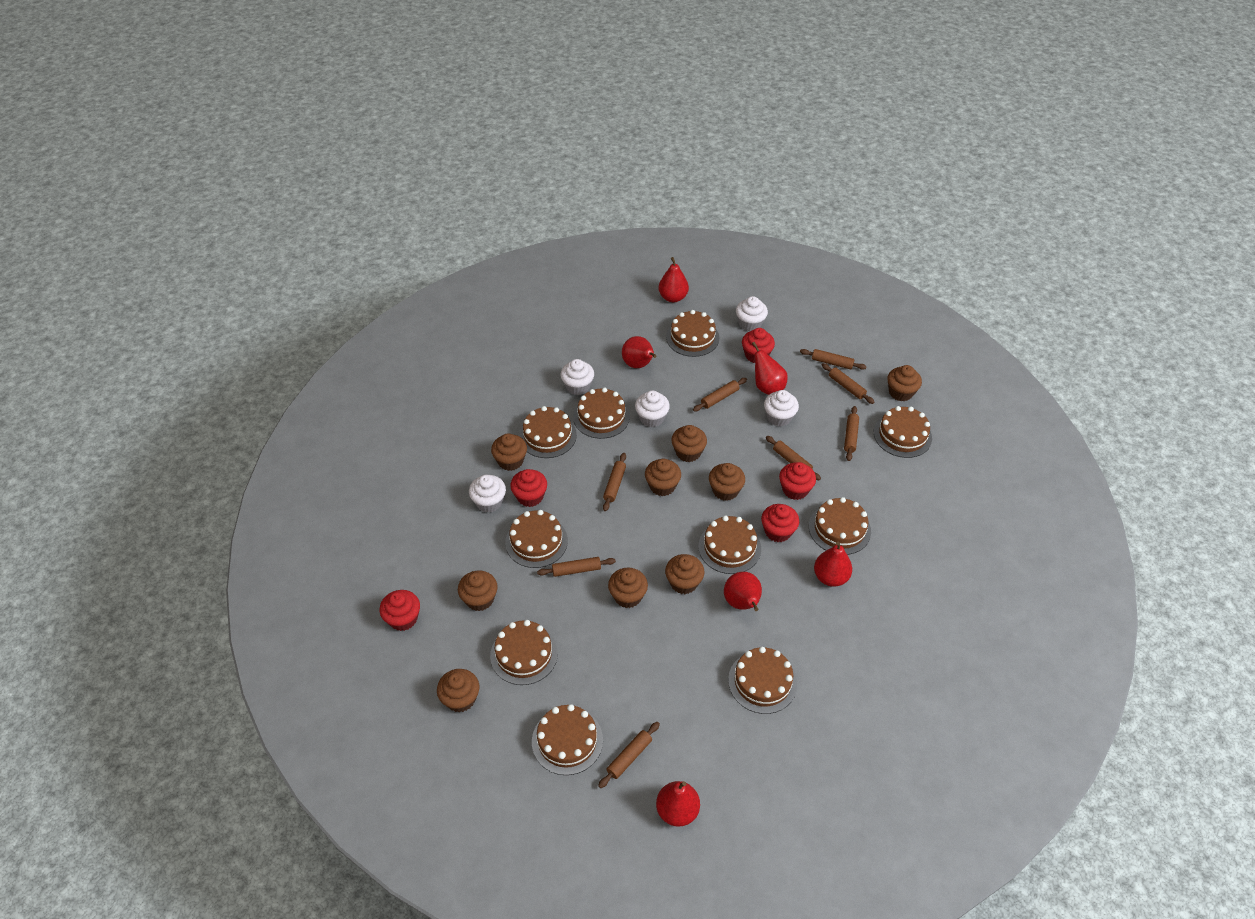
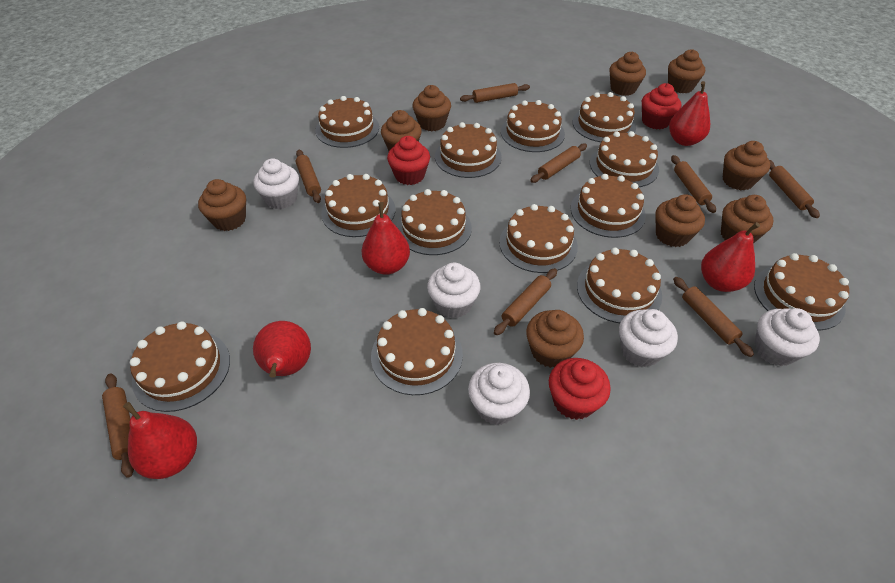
brown cake: [490,620,558,685] [505,510,568,568] [519,406,577,458] [532,704,603,775] [573,388,630,439] [666,310,719,357] [698,516,761,574] [728,647,797,714] [809,497,871,555] [874,406,932,458] = 10 -> [130,321,230,412] [315,96,379,148] [321,174,395,237] [371,308,463,395] [396,189,472,255] [435,122,502,178] [499,204,578,273] [501,100,565,152] [571,174,646,238] [572,92,636,142] [577,248,662,323] [590,131,659,187] [754,253,849,331] = 13
red cupcake: [380,590,420,631] [511,469,547,507] [742,328,775,363] [761,504,799,542] [779,462,816,500] = 5 -> [387,136,430,185] [549,358,611,420] [642,83,681,129] = 3
red pear: [622,336,656,368] [656,781,700,827] [658,257,689,302] [724,572,762,611] [752,342,788,395] [814,542,852,587] = 6 -> [123,402,197,479] [253,321,311,378] [361,202,410,275] [669,81,710,146] [701,222,760,292] = 5

